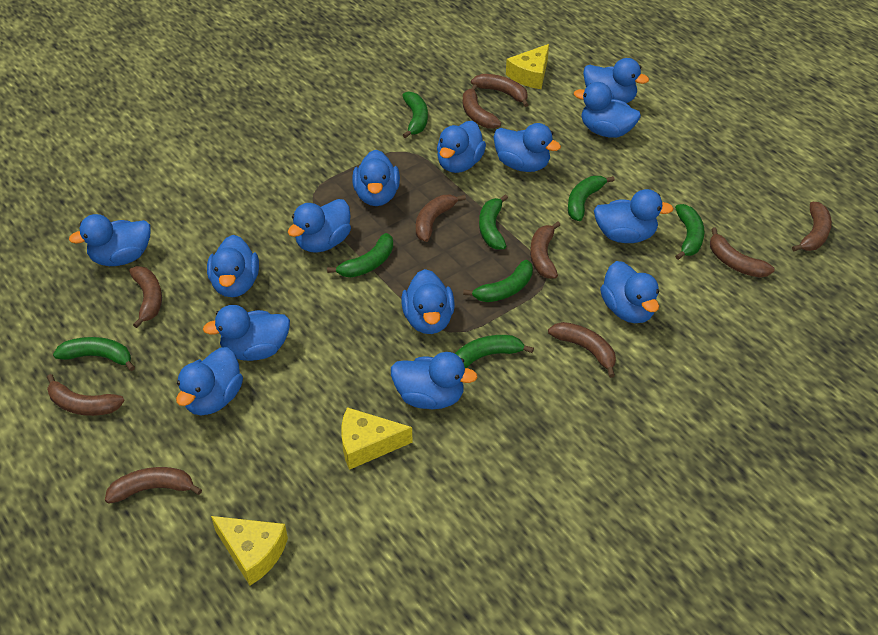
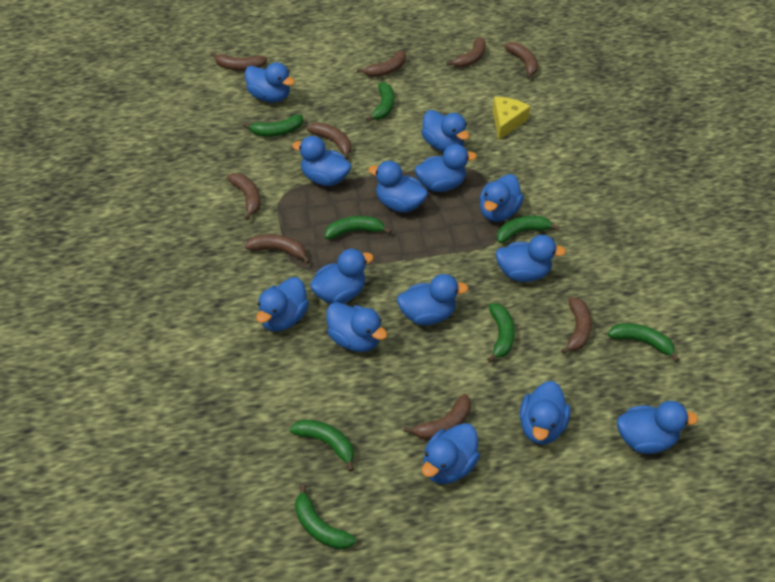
brown banana: [47,374,125,416] [105,467,202,504] [129,266,162,328] [416,195,466,242] [463,84,501,129] [471,74,529,107] [530,221,560,279] [548,322,616,378] [710,228,775,278] [792,202,832,251] = 10 -> [211,52,267,71] [227,173,261,220] [245,234,310,264] [307,122,351,160] [357,50,406,77] [404,394,471,440] [447,37,486,68] [504,42,538,79] [561,297,592,354] = 9
yellow cheese: [211,516,288,586] [341,407,413,470] [506,44,549,89] = 3 -> [492,97,531,140] = 1

